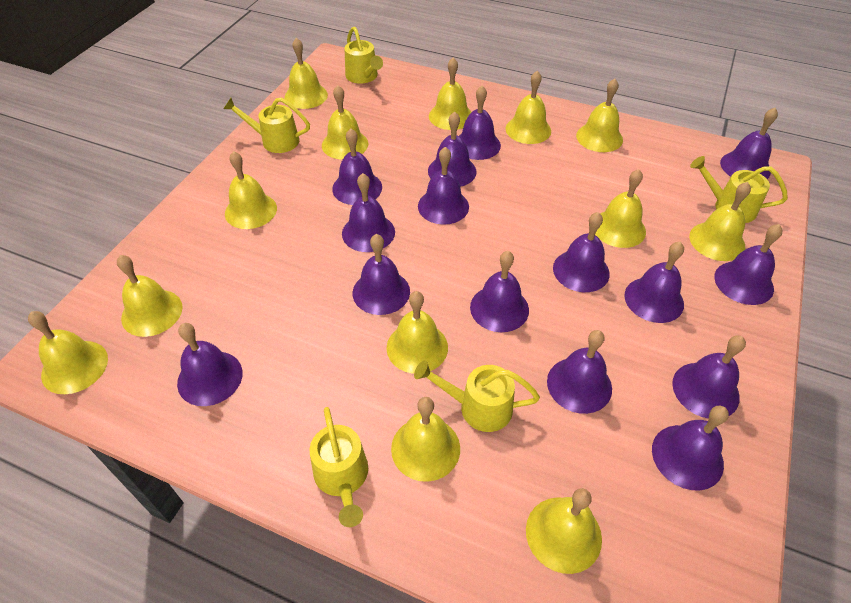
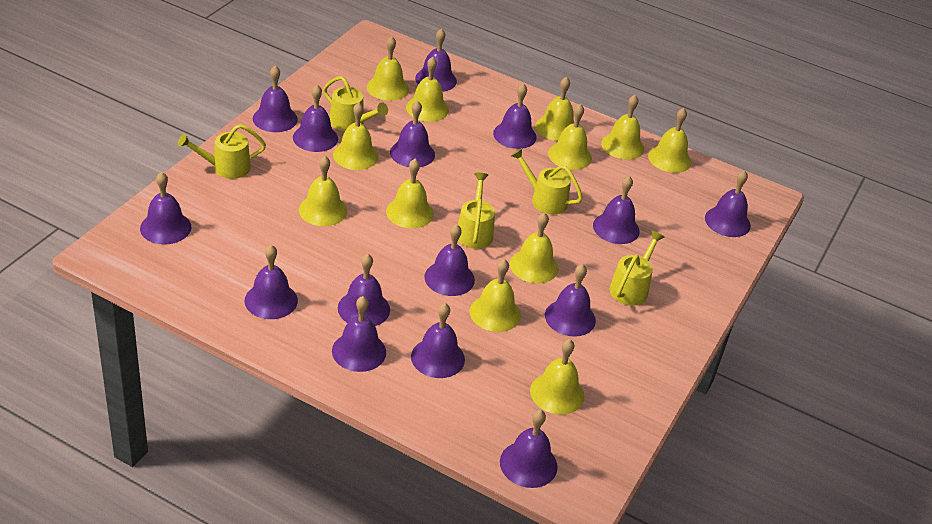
yellow bell: [28,311,108,394] [117,255,183,337] [225,151,277,229] [284,38,328,109] [322,85,368,160] [386,291,448,374] [391,397,460,482] [429,58,471,130] [506,71,551,144] [526,488,602,574] [576,79,623,152] [595,169,646,248] [689,182,751,261] = 13 -> [299,156,347,226] [333,102,379,170] [367,36,409,101] [386,159,434,228] [406,57,449,122] [469,259,521,332] [510,212,559,283] [530,339,584,414] [535,77,574,141] [548,104,592,170] [601,95,644,159] [648,108,692,173] = 12

